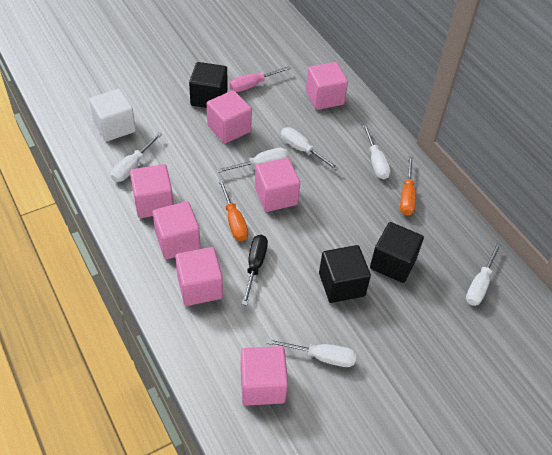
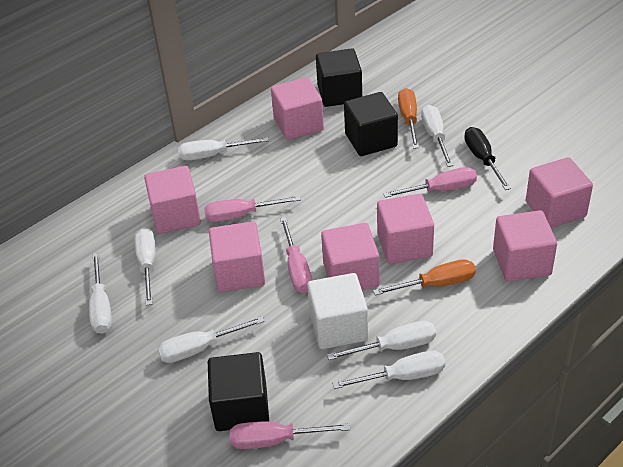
pink screwdriver: [229,66,291,92] = 1 -> [204,196,301,222] [230,421,350,449] [280,217,312,293] [383,167,477,198] = 4
white screwdriver: [111,132,162,182] [216,148,288,173] [266,339,356,367] [281,127,339,170] [363,124,390,179] [466,243,501,306] = 6 -> [89,253,112,334] [135,227,156,306] [158,316,265,363] [178,137,269,160] [327,321,436,360] [332,351,445,389] [421,105,453,167] = 7

